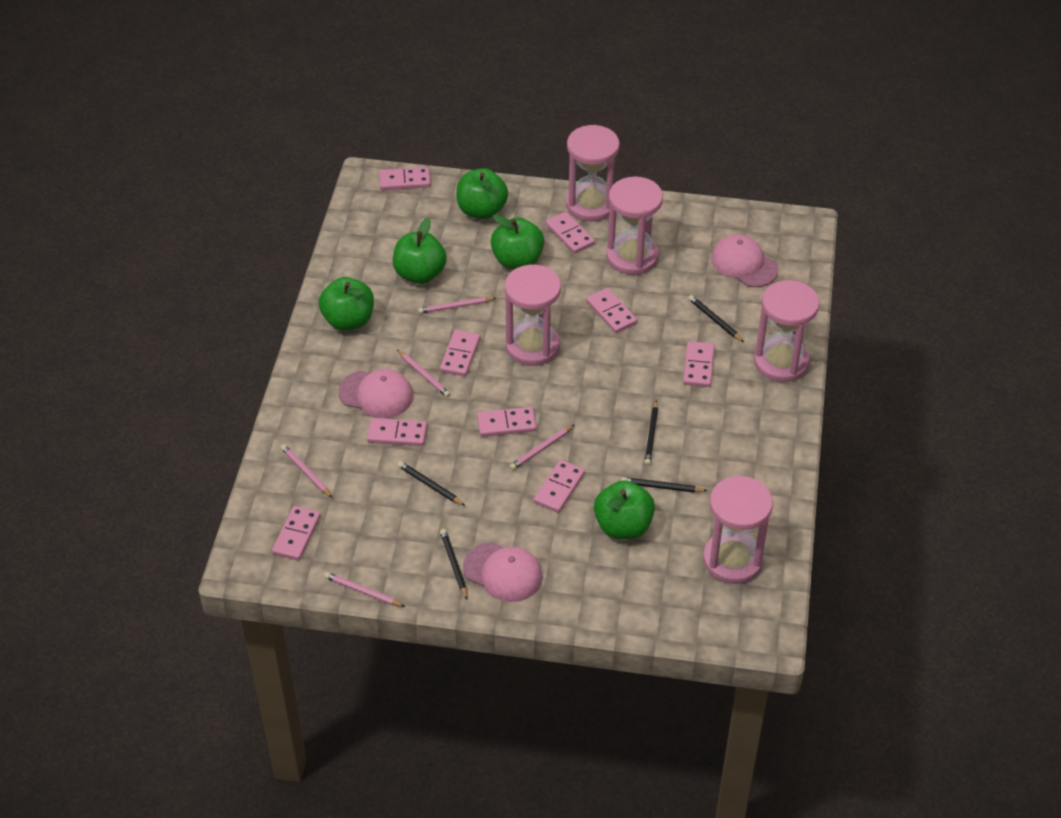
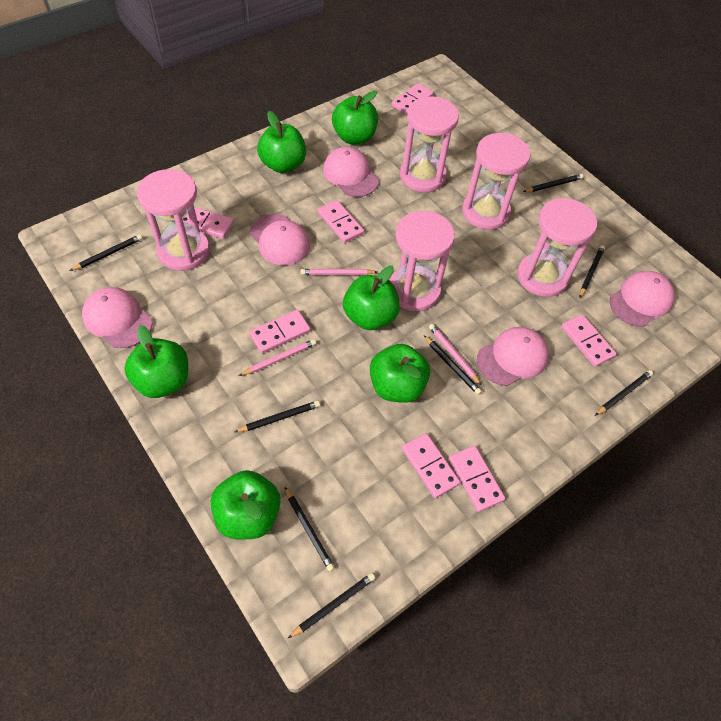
black pencil: [398,461,465,506] [440,529,468,599] [621,477,707,493] [644,400,658,466] [688,295,744,342] = 5 -> [70,234,143,271] [235,401,320,432] [284,486,335,572] [288,573,375,638] [424,335,482,395] [523,174,584,192] [579,245,605,298] [595,370,653,416] = 8
green apple: [319,277,374,331] [393,218,447,284] [456,168,508,219] [491,214,544,269] [594,480,655,539] = 5 -> [124,325,188,398] [211,470,280,539] [257,111,306,173] [332,91,378,144] [343,266,400,330] [370,344,430,403] = 6
pink cap: [338,369,413,418] [463,542,542,602] [711,234,778,287] = 3 -> [82,287,153,348] [250,214,310,265] [323,147,379,197] [477,327,549,386] [610,271,675,327] = 5
pink domino: [272,506,321,560] [367,418,427,446] [379,167,430,190] [440,330,480,376] [477,407,536,437] [534,460,585,513] [546,212,595,254] [586,288,637,333] [683,341,715,387] = 9 -> [182,207,234,239] [249,310,311,354] [317,200,364,243] [391,83,433,115] [402,433,460,498] [449,445,505,512] [561,314,617,367] = 7
pink pencil: [281,444,333,498] [324,572,405,607] [397,350,450,397] [418,297,496,314] [509,425,574,470] = 5 -> [239,339,316,376] [300,269,377,275] [429,324,482,386] = 3

